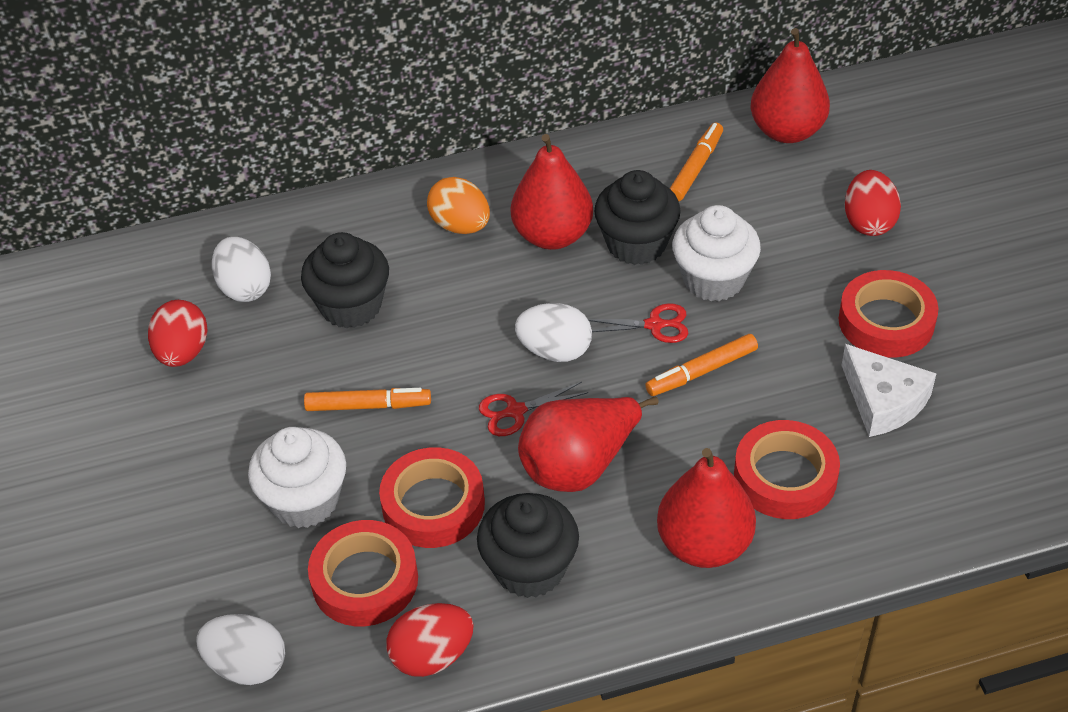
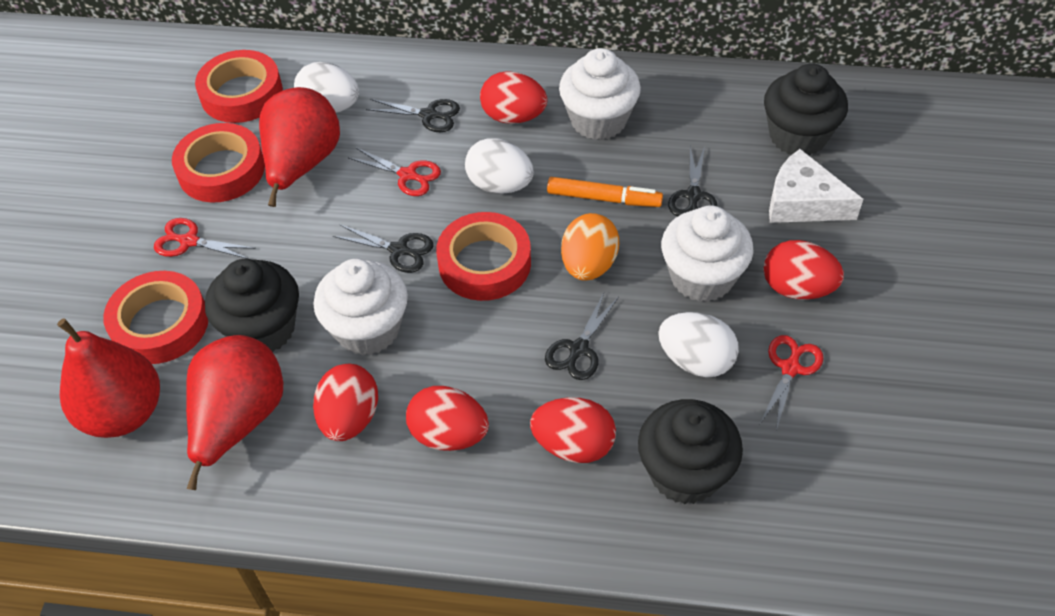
black scissors: none = 0 -> [333,224,433,273] [366,99,460,132] [545,293,619,380] [668,146,718,216] = 4
orange marker: [304,388,431,411] [645,334,758,396] [670,123,723,201] = 3 -> [547,177,663,207] = 1
red egg: [148,300,207,367] [386,603,474,677] [845,170,901,236] = 3 -> [313,364,378,441] [406,386,489,451] [480,71,547,124] [530,397,616,463] [763,240,844,300] = 5
red pear: [511,134,593,250] [518,397,659,492] [657,448,756,568] [751,28,830,143] = 4 -> [57,319,160,438] [186,335,283,490] [259,87,340,207] = 3
red scissors: [479,382,588,436] [588,303,688,343] = 2 -> [154,218,256,259] [349,147,441,196] [760,335,824,431] = 3
white cupcake: [248,427,346,528] [672,205,761,301] = 2 -> [313,259,408,356] [559,48,641,140] [661,205,753,302] = 3

